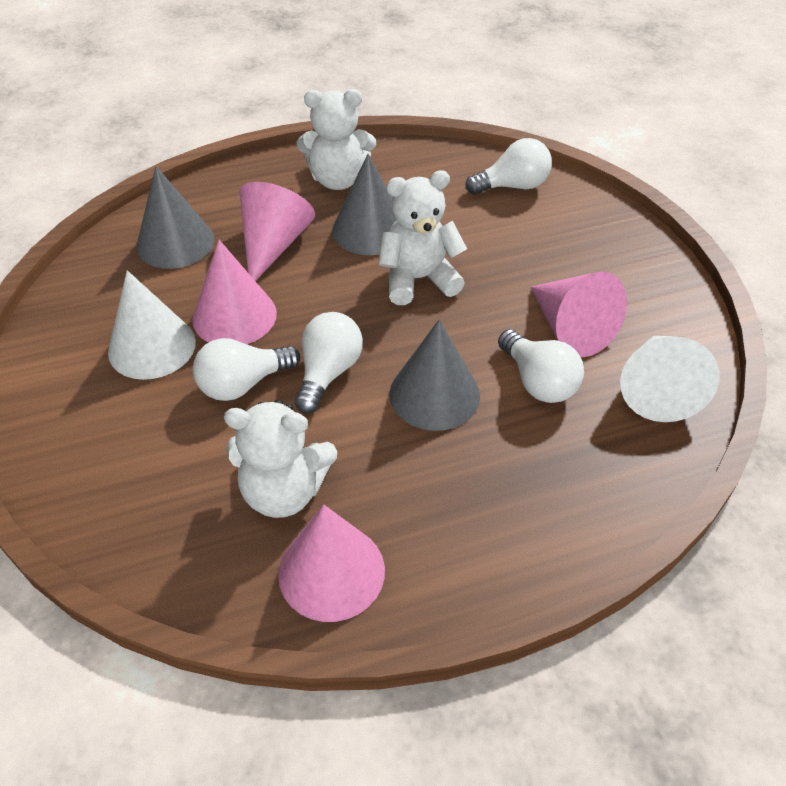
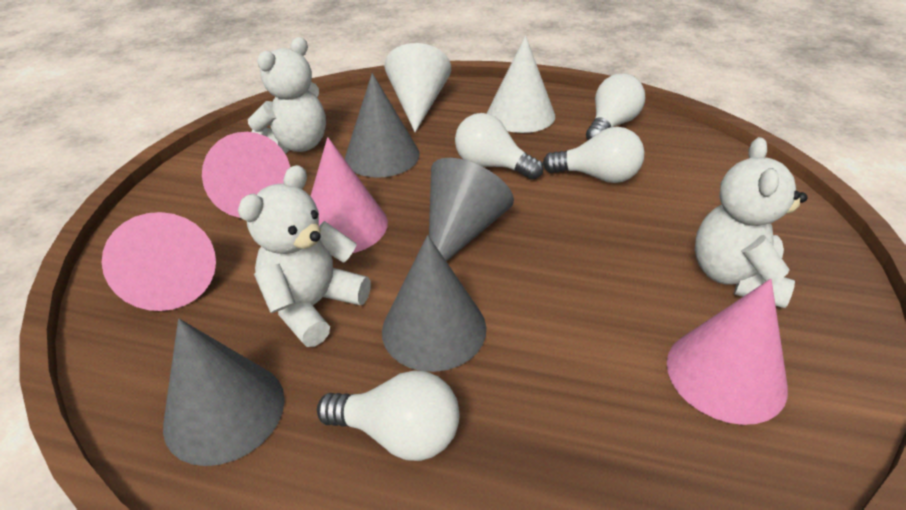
grey cone: [137,166,214,269] [332,154,396,255] [389,319,480,431] = 3 -> [163,319,285,466] [345,73,420,178] [382,235,486,372] [429,158,514,262] = 4

